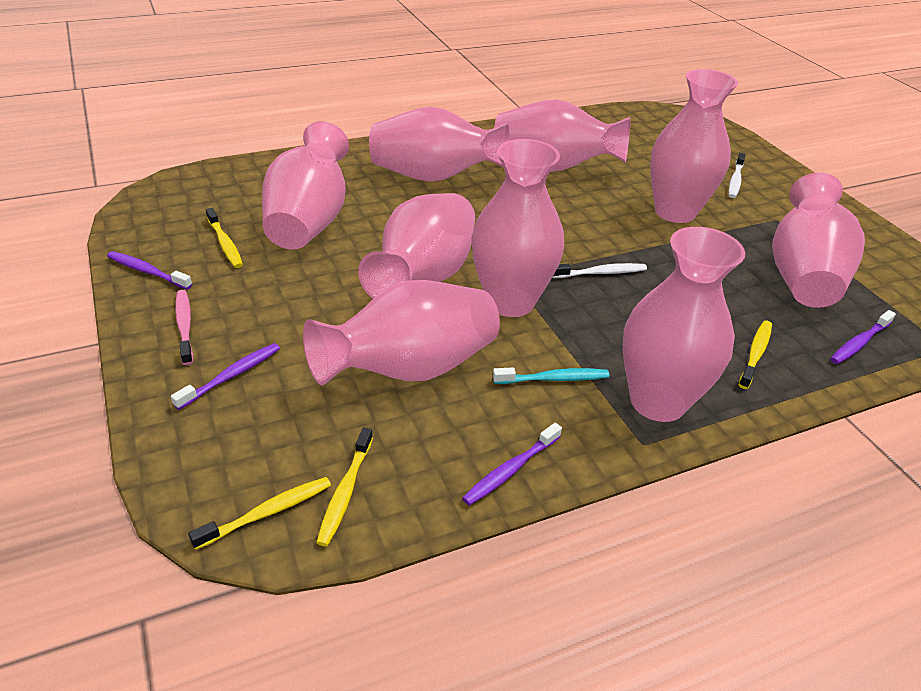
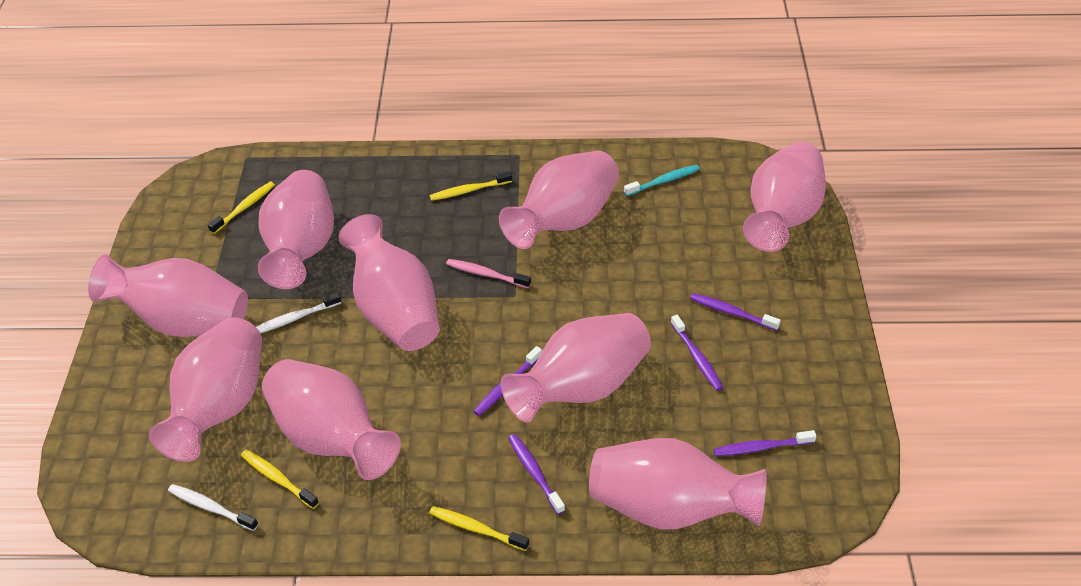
purple toothbrush: [107,251,192,290] [171,343,280,410] [462,423,562,506] [830,310,896,364] = 4 -> [473,346,542,416] [508,434,565,515] [671,315,723,391] [690,293,781,331] [714,430,817,456] = 5

